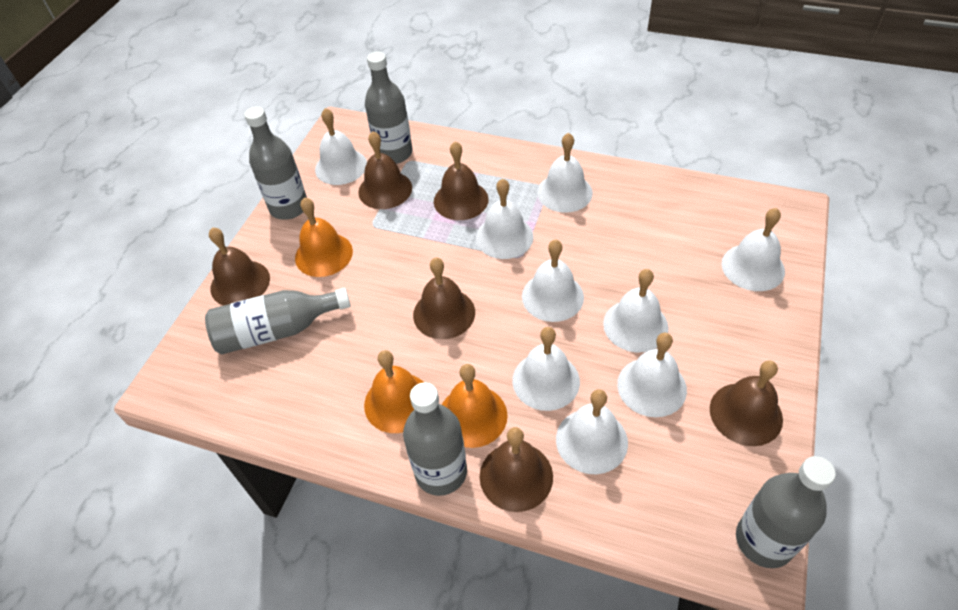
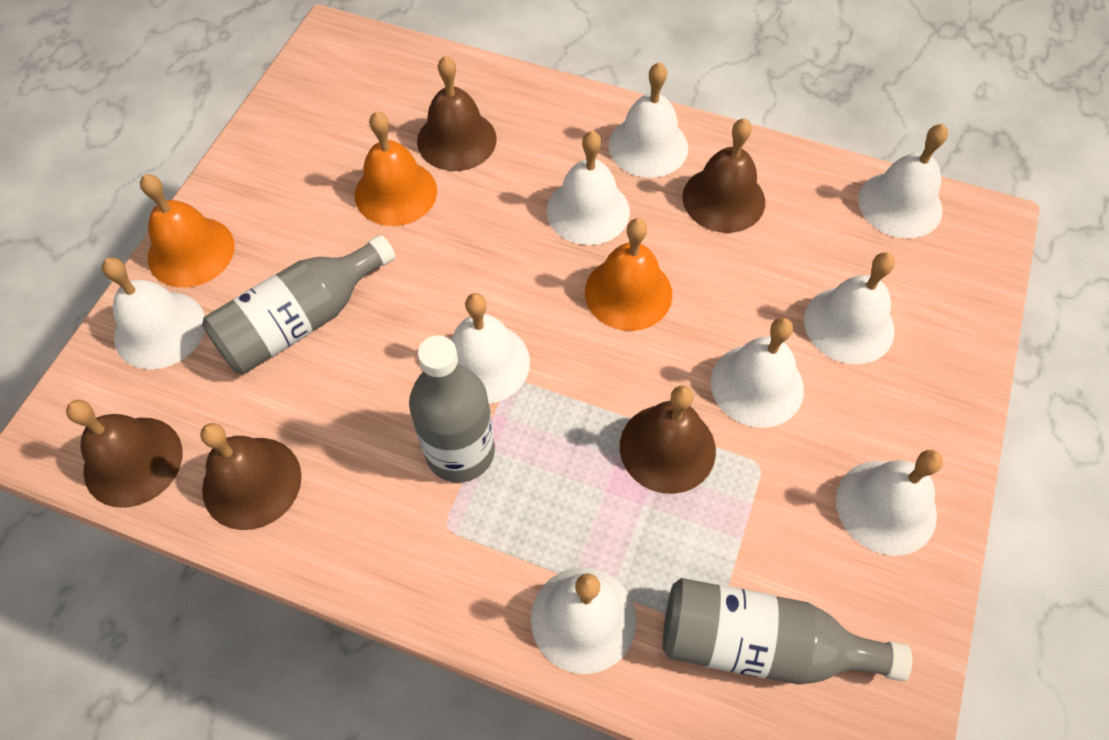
brown bell: [209,227,270,306] [358,131,412,209] [413,258,475,339] [434,141,489,220] [480,427,553,512] [710,360,783,446] = 6 -> [66,400,182,508] [200,423,302,530] [417,56,497,171] [620,385,716,494] [682,118,765,233] = 5
grey bottle: [205,288,351,355] [244,106,307,220] [365,52,413,164] [403,382,467,496] [736,456,836,568] = 5 -> [202,235,395,374] [409,335,495,483] [663,578,912,685] = 3

